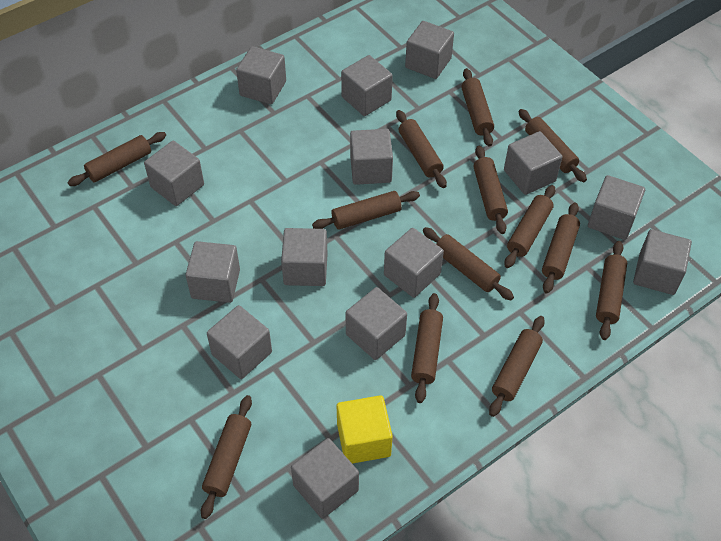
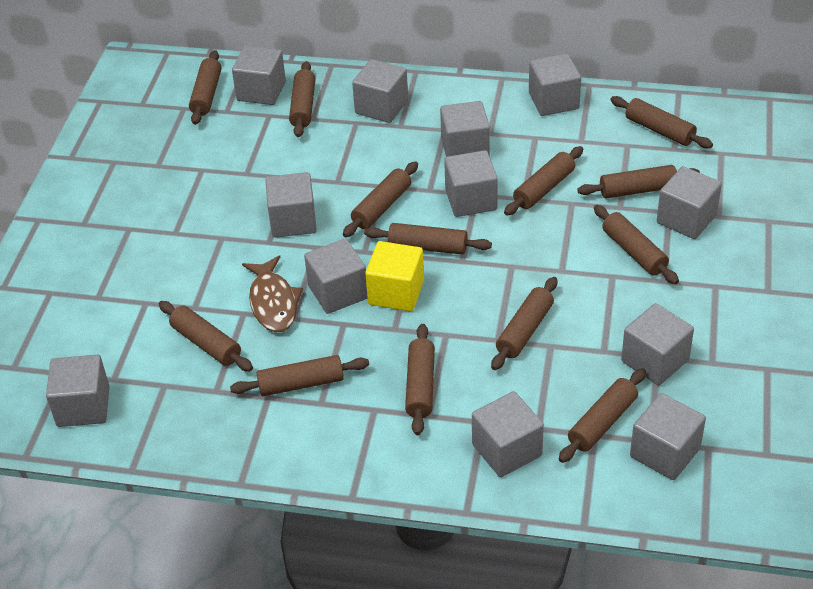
brown fish: none = 0 -> [242,255,303,332] = 1
grey cube: [144,141,204,206] [186,241,240,303] [207,305,272,379] [236,46,286,104] [281,228,328,286] [291,438,359,519] [341,55,393,116] [346,287,407,360] [350,129,393,185] [384,228,444,298] [405,21,454,79] [504,131,562,195] [588,175,645,240] [633,229,692,295] = 14 -> [46,355,110,427] [232,46,286,105] [265,172,317,238] [304,239,368,314] [352,59,408,123] [440,101,490,157] [444,150,498,217] [472,391,544,477] [529,54,581,116] [621,303,694,385] [630,393,706,480] [657,166,722,239] = 12

